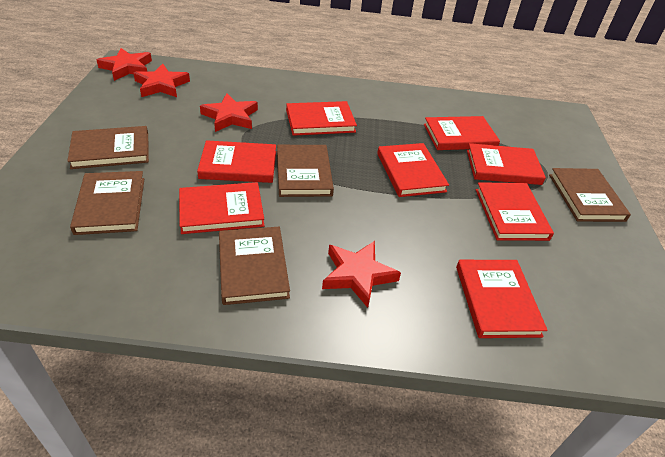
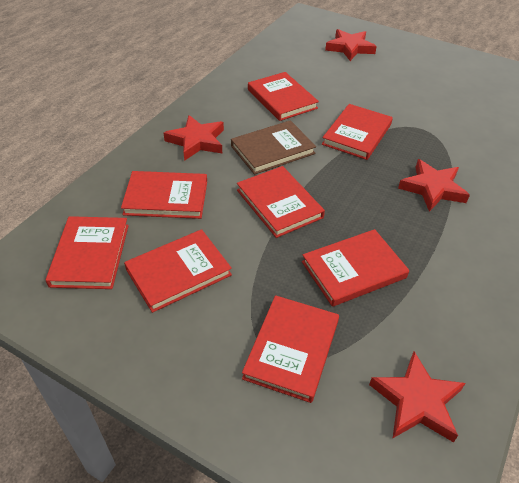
brown book: [67,126,149,169] [70,171,144,235] [219,227,290,305] [277,145,334,197] [549,168,631,222] = 5 -> [231,120,316,175] = 1

